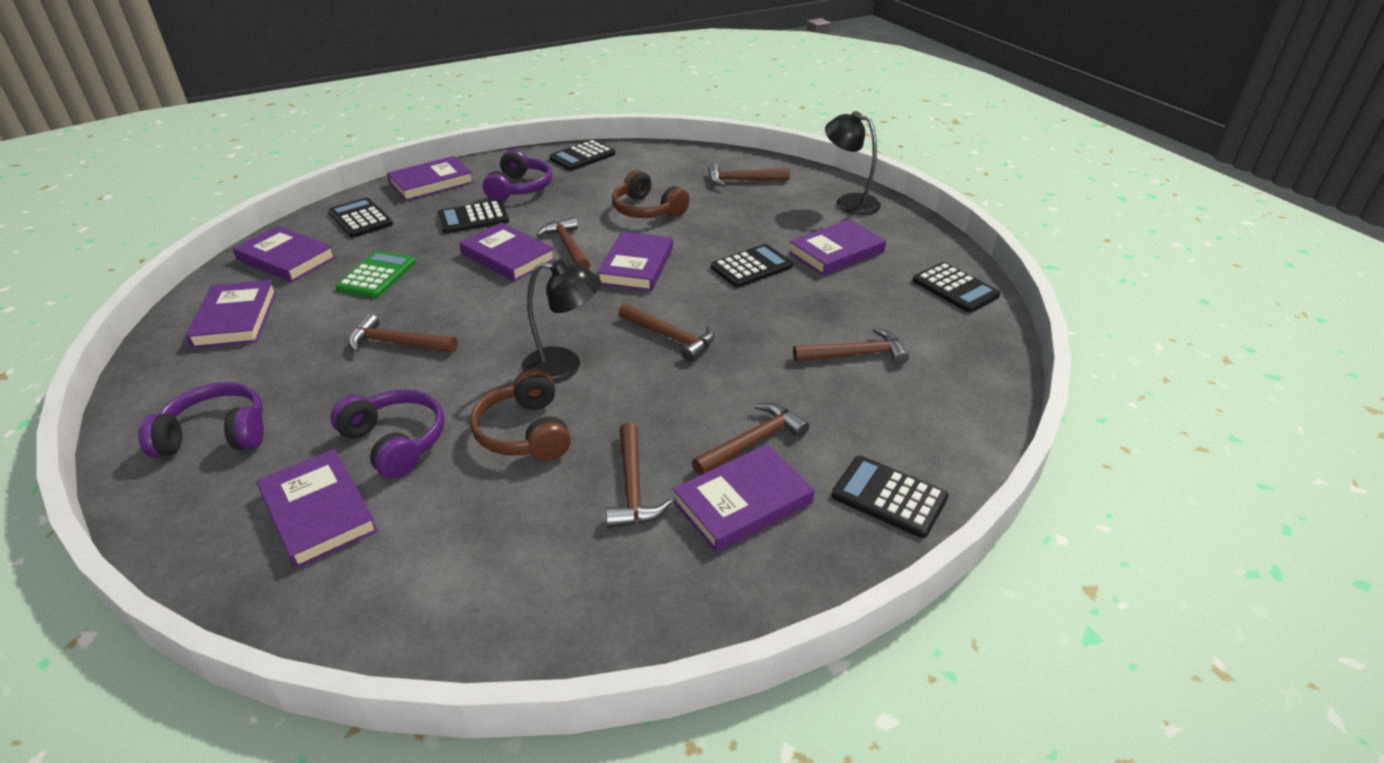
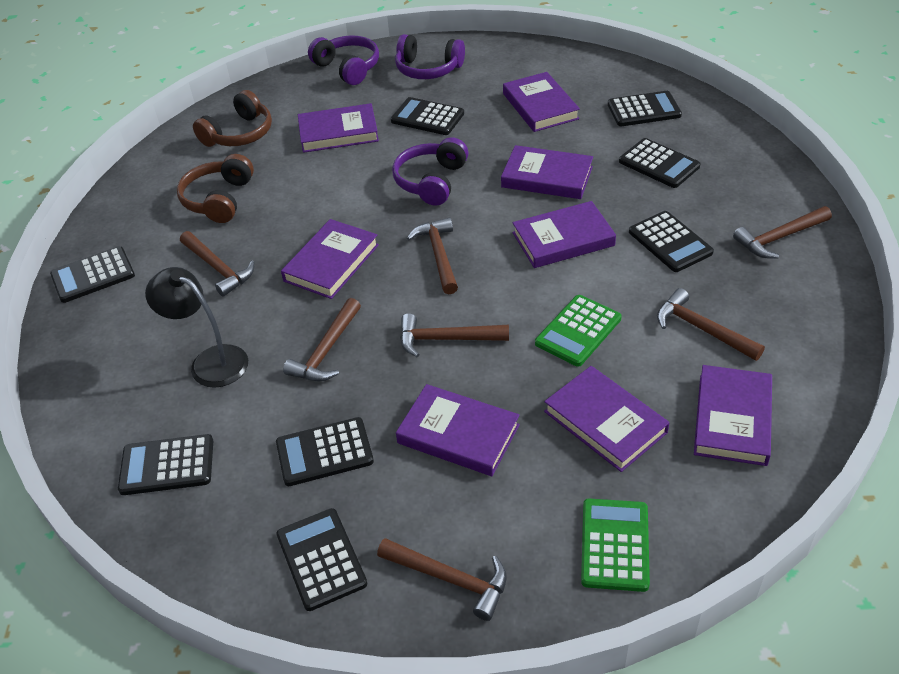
black calculator: [328,198,393,238] [437,200,509,234] [549,140,615,171] [711,244,793,288] [831,456,949,538] [913,262,1001,313] = 6 -> [50,246,135,303] [118,434,213,495] [276,417,374,486] [276,508,367,611] [391,97,464,135] [608,91,682,126] [619,138,701,188] [629,211,714,272] = 8
black lamp: [521,259,601,383] [825,111,881,215] = 2 -> [145,267,248,388] = 1
green calculator: [335,251,416,298] = 1 -> [535,295,622,367] [581,498,650,592] = 2

